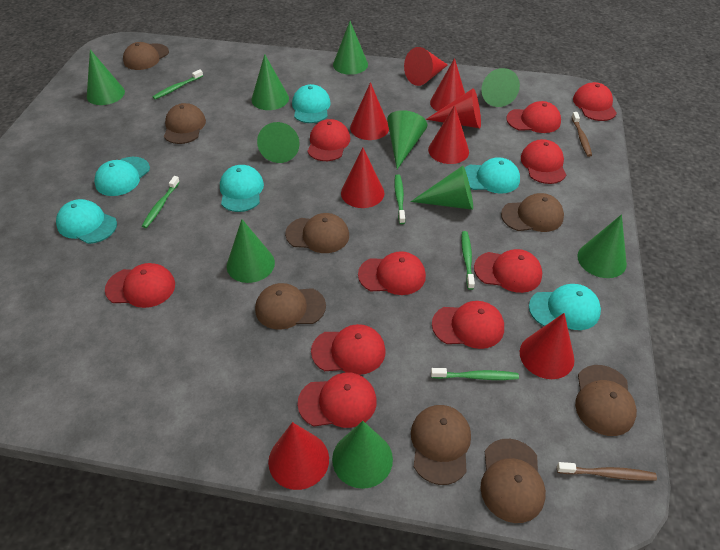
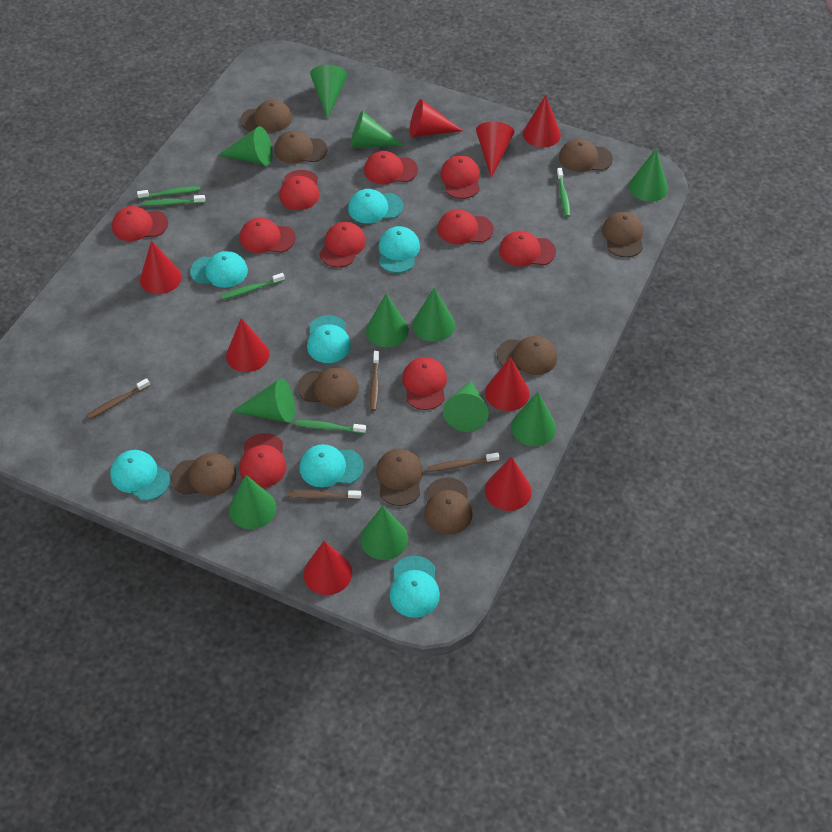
brown cap: [123,42,169,70] [164,103,206,144] [255,283,326,330] [285,213,349,253] [411,405,471,485] [481,439,546,523] [501,193,564,232] [575,365,637,436] = 8 -> [171,453,236,496] [240,100,292,132] [275,131,327,164] [298,367,359,407] [376,448,423,506] [424,477,472,535] [497,336,557,375] [559,139,613,172] [602,211,643,257] = 9
brown toothbrush: [557,462,657,481] [572,112,592,157] = 2 -> [86,378,150,419] [287,490,361,500] [370,351,380,411] [427,452,499,472] = 4
green cone: [87,49,125,105] [227,219,275,283] [251,54,289,110] [257,122,300,163] [332,421,393,489] [333,21,368,75] [387,110,427,169] [410,166,473,210] [481,68,520,107] [577,214,627,278] = 10 -> [218,126,272,166] [229,475,276,529] [232,378,295,423] [310,65,347,119] [350,111,404,148] [360,506,408,560] [366,294,409,347] [413,288,455,342] [443,381,489,432] [511,392,556,446] [629,149,668,202] = 11
turquoise cap: [56,199,117,244] [94,157,150,196] [220,165,264,212] [292,84,331,123] [465,157,520,194] [529,284,601,330] = 6 -> [110,450,170,501] [190,251,248,288] [299,444,364,487] [307,315,351,363] [348,189,403,223] [379,226,420,273] [389,556,440,618] = 7

